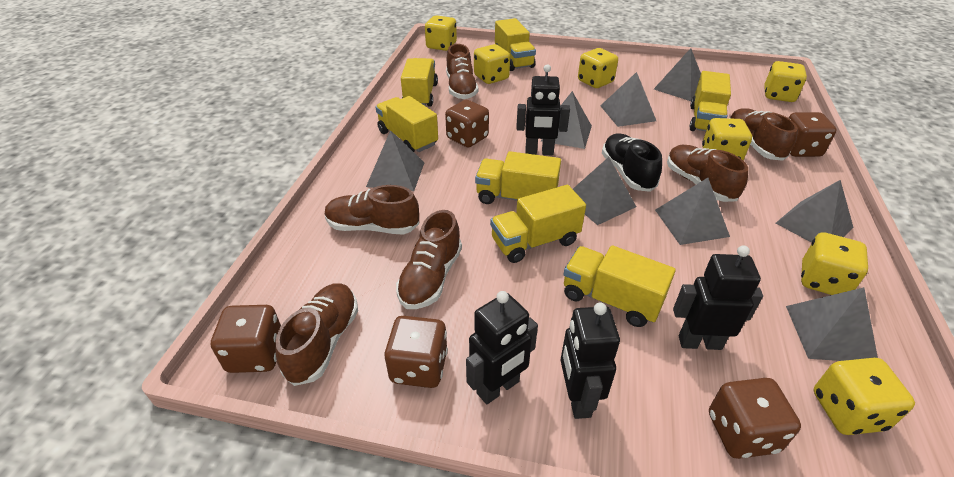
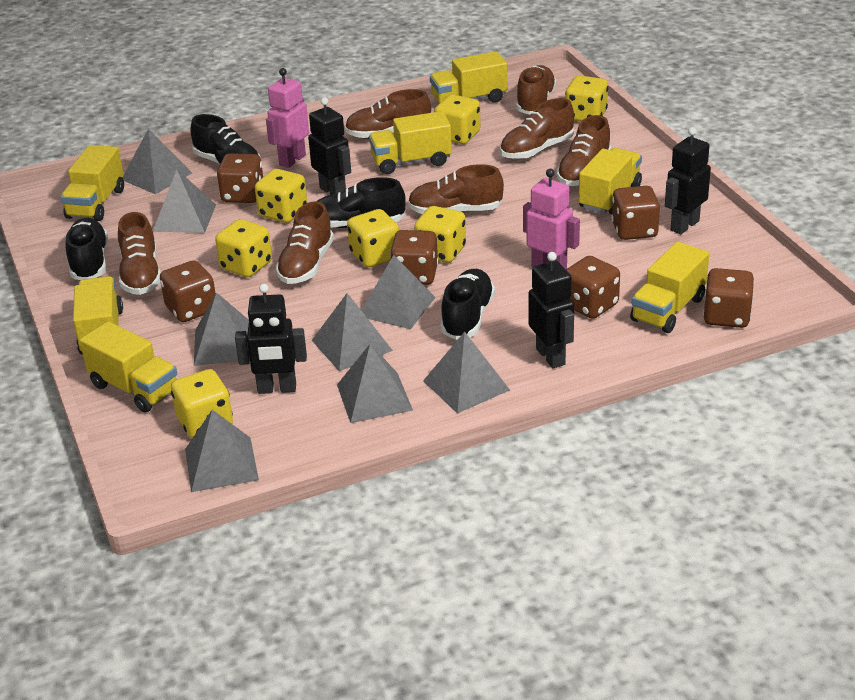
black shoe: [602,134,662,192] = 1 -> [66,218,108,280] [190,114,261,164] [317,177,406,228] [440,269,495,340] = 4
brown dice: [211,305,281,373] [385,316,448,388] [445,100,489,147] [709,378,801,459] [789,112,837,157] = 5 -> [160,260,216,322] [217,153,263,203] [390,230,438,285] [566,256,620,319] [611,186,660,240] [703,268,754,328] = 6
brown shoe: [275,283,358,386] [325,185,419,235] [396,210,462,309] [446,44,478,99] [667,145,748,202] [730,108,798,161] = 6 -> [118,212,161,295] [276,201,334,284] [345,89,431,139] [408,164,504,214] [500,98,574,159] [516,65,557,115] [556,115,612,186] = 7
pink robot: none = 0 -> [266,68,309,168] [523,169,580,269] = 2

